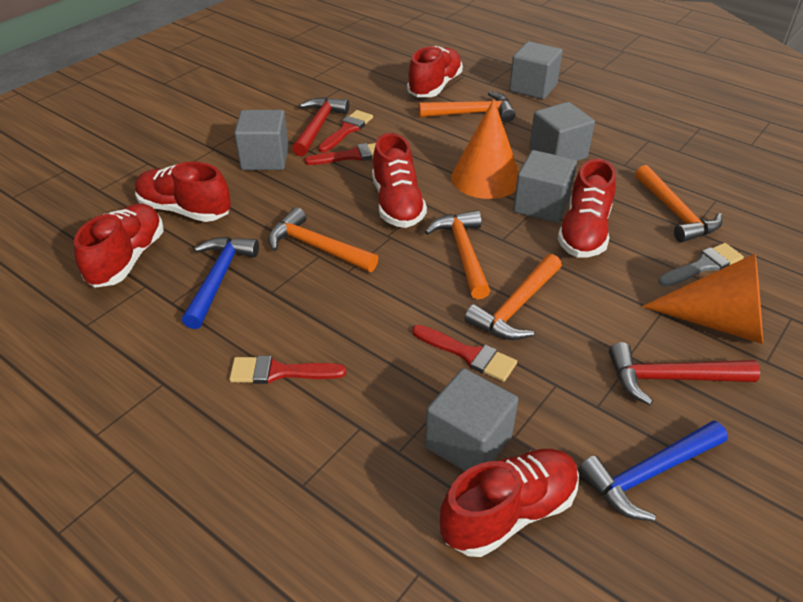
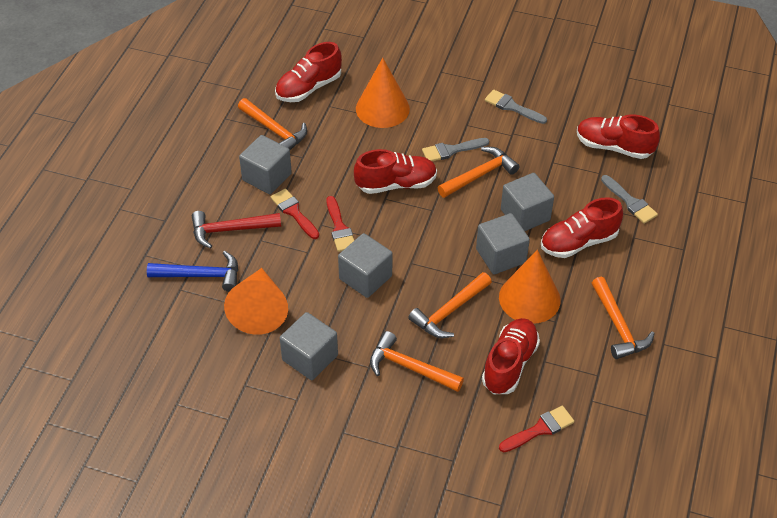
blue hammer: [182,237,259,329] [578,420,728,521] = 2 -> [147,251,238,292] = 1
grey brush: [659,243,744,287] = 1 -> [422,138,489,161] [485,90,547,124] [601,175,658,224] = 3
orange cone: [451,99,519,199] [642,253,763,344] = 2 -> [224,268,288,335] [356,58,410,128] [499,250,561,324] = 3
red brush: [229,355,346,384] [305,143,376,165] [318,110,373,153] [412,325,517,382] = 4 -> [271,189,319,239] [326,196,354,252] [499,406,574,452] = 3
red hammer: [292,97,349,157] [609,342,760,405] = 2 -> [192,211,281,249] = 1
red shoe: [74,204,164,288] [135,162,231,222] [372,133,427,228] [407,46,463,97] [440,449,579,557] [558,159,616,258] = 6 -> [275,42,342,102] [354,149,437,194] [482,318,540,394] [541,197,623,258] [577,114,660,159] = 5

